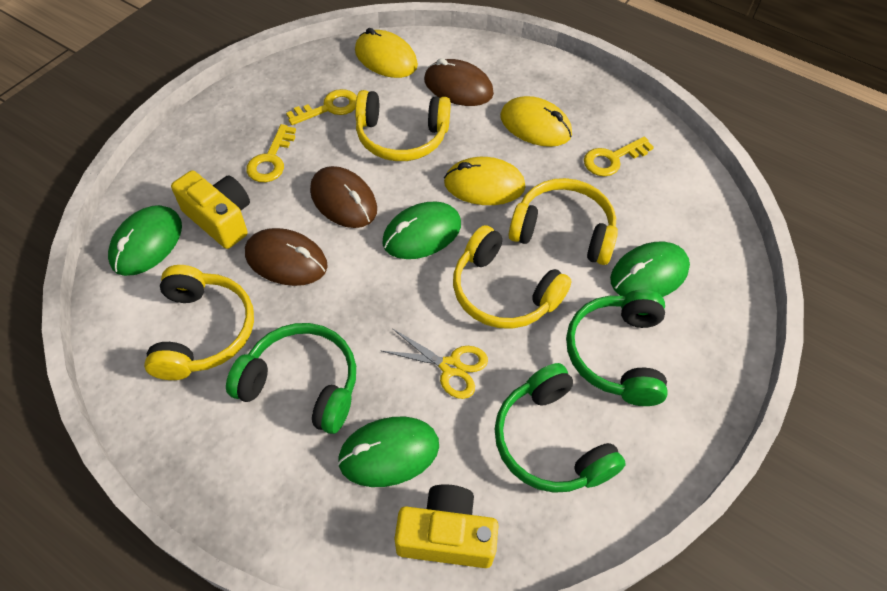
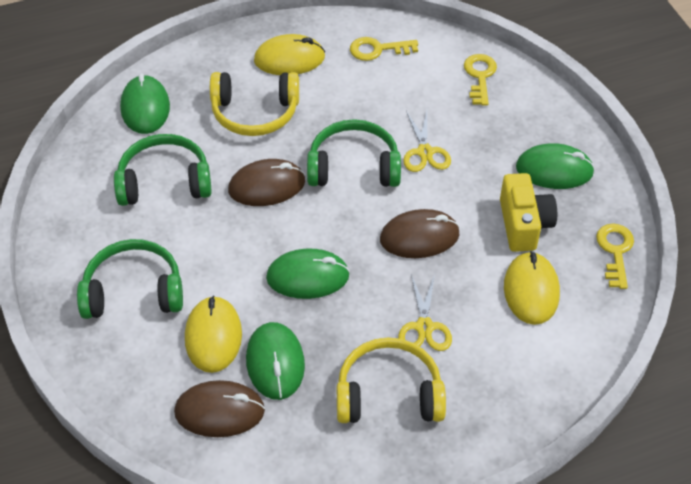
yellow camera: [171,170,250,249] [394,484,499,568] = 2 -> [500,173,557,252] = 1
yellow headphones: [144,265,254,380] [355,90,451,161] [453,225,572,329] [508,178,618,265] = 4 -> [210,72,299,136] [337,337,446,423] = 2
yellow scissors: [380,328,488,399] = 1 -> [398,274,452,351] [403,111,451,172] = 2

